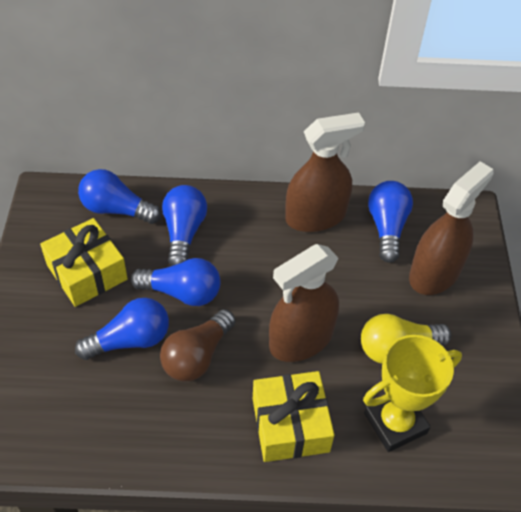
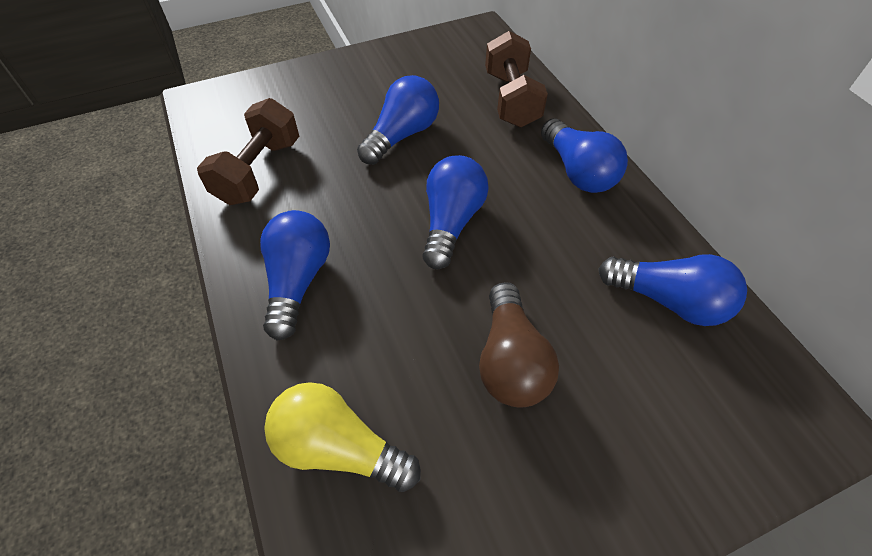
brown dumbbell: none = 0 -> [197,98,299,205] [485,31,548,127] = 2
brown spray bottle: [269,244,339,362] [285,113,365,232] [409,161,494,295] = 3 -> none = 0
yellow gift: [40,218,128,307] [253,371,334,462] = 2 -> none = 0
yellow trophy: [363,335,462,452] = 1 -> none = 0

